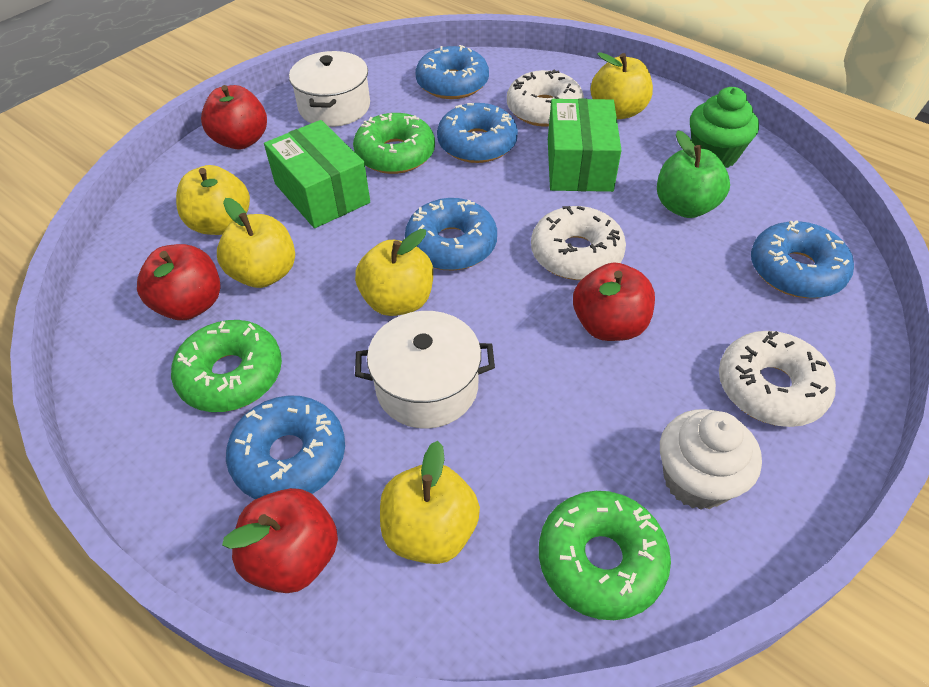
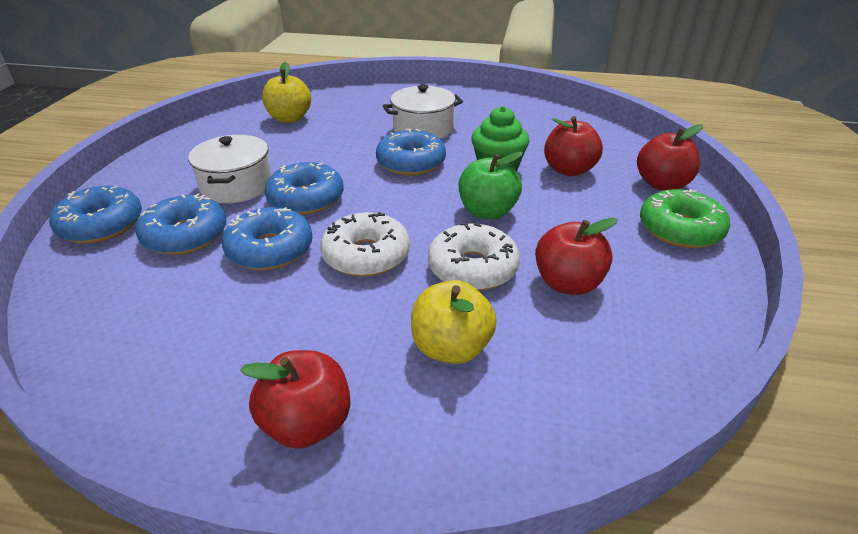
green box: [264,120,370,228] [548,99,622,192] = 2 -> none = 0
green donut: [171,320,282,412] [353,113,435,174] [539,491,671,620] = 3 -> [640,189,730,248] = 1
white cupcake: [660,409,762,510] = 1 -> none = 0
white donut: [507,70,584,127] [531,206,626,280] [719,331,836,427] = 3 -> [320,212,410,277] [428,223,520,291] = 2
yellow apple: [176,165,250,235] [217,198,295,288] [355,229,433,316] [380,441,480,564] [591,52,653,119] = 5 -> [262,62,311,123] [411,280,497,364] = 2

